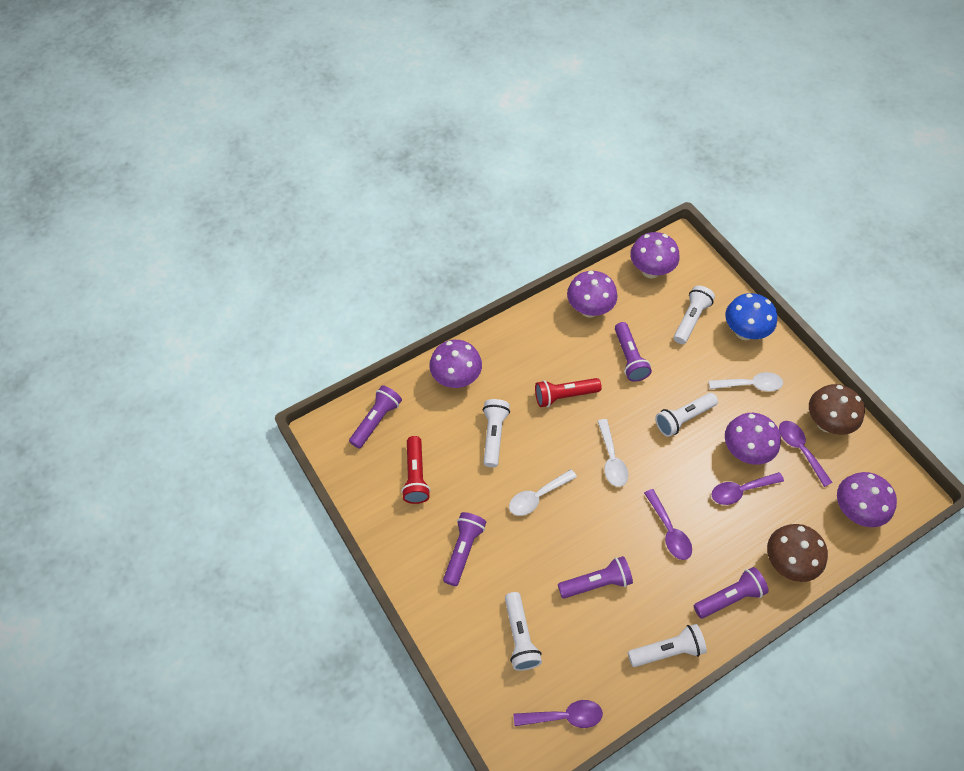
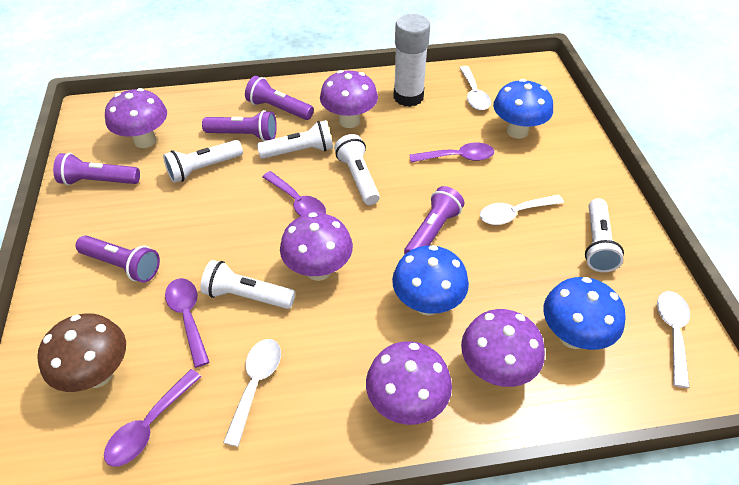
blue mushroom: [725,293,777,340] = 1 -> [392,245,469,316] [493,79,553,139] [544,277,626,350] = 3
brown mushroom: [767,524,828,582] [809,384,865,435] = 2 -> [37,313,126,392] = 1
red flashlight: [401,436,430,504] [535,378,602,407] = 2 -> none = 0
white glue stick: none = 0 -> [393,14,430,107] = 1
white spoon: [509,469,577,516] [598,419,628,487] [709,372,783,392] = 3 -> [223,339,281,447] [459,66,491,110] [480,195,564,225] [657,291,690,388] = 4

